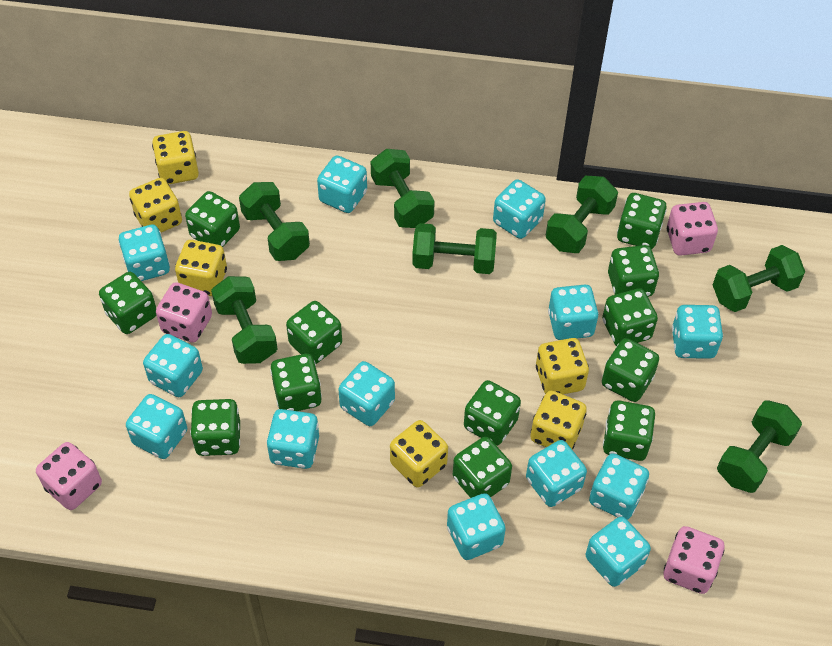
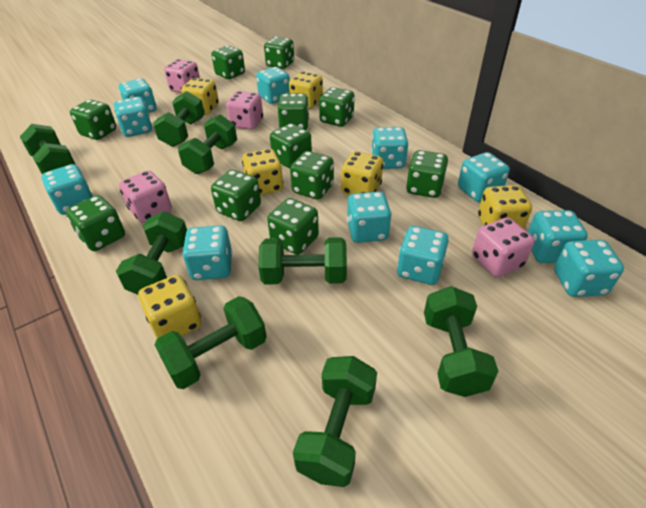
green dice: [99,272,156,334] [185,191,240,247] [190,399,240,456] [270,354,322,411] [286,301,342,364] [453,437,512,498] [464,380,521,446] [602,288,658,346] [602,338,659,402] [603,400,655,461] [608,245,659,297] [617,193,667,249] = 12 -> [66,195,125,251] [70,100,117,140] [211,46,245,79] [211,170,261,221] [264,37,294,69] [267,198,319,255] [270,123,312,169] [277,94,309,130] [290,151,334,200] [319,87,355,127] [406,150,448,198] = 11
green dumbbell: [211,276,278,364] [239,182,310,261] [371,149,435,228] [412,223,497,274] [546,176,618,253] [713,245,805,312] [717,400,802,493] = 7 -> [20,124,76,174] [116,211,187,295] [153,91,205,147] [154,296,267,389] [178,115,237,174] [258,237,347,284] [293,356,377,487] [424,286,499,397] = 8
turquoise dice: [119,224,170,281] [126,394,187,459] [143,334,203,397] [267,409,319,469] [317,156,367,213] [338,361,395,426] [447,493,506,560] [493,179,546,239] [526,440,587,507] [548,285,599,340] [586,517,651,587] [589,453,649,520] [672,305,723,359] = 13 -> [42,164,93,215] [114,97,152,137] [119,79,157,113] [182,225,232,280] [256,67,290,104] [347,192,392,243] [371,127,408,169] [397,226,449,285] [458,152,510,202] [528,210,588,263] [554,240,624,297] = 11

